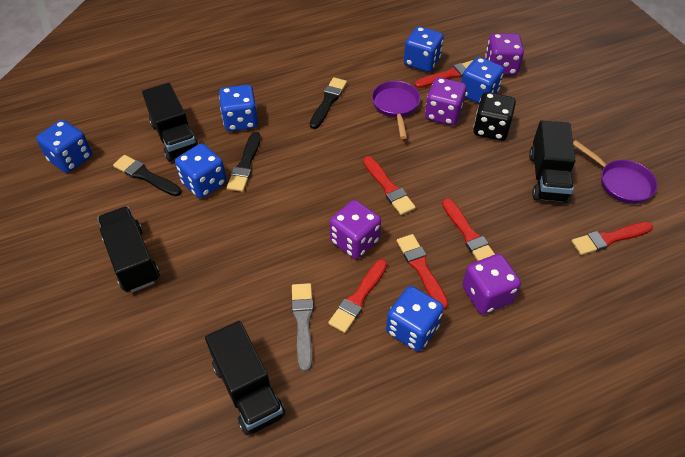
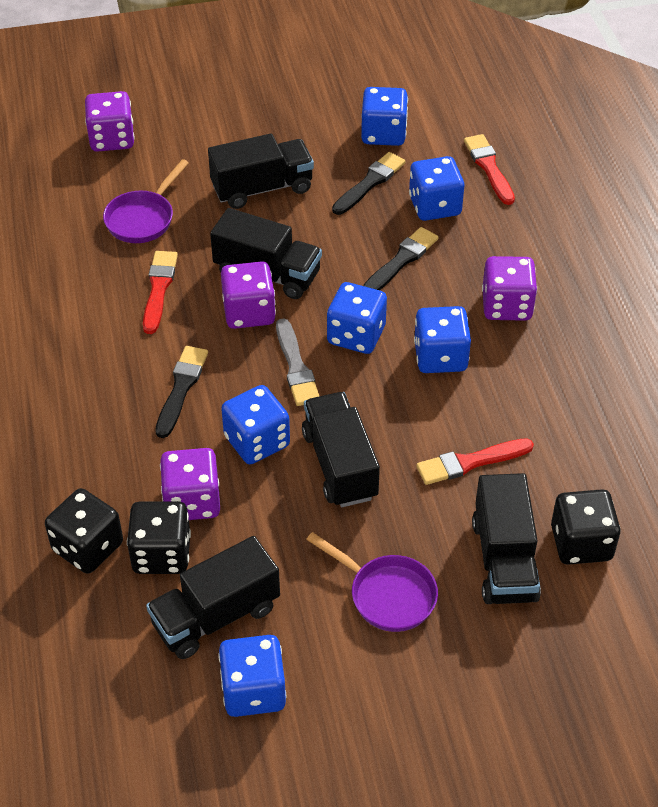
black dice: [473,92,516,141] = 1 -> [45,488,123,574] [127,501,191,574] [551,489,621,565] = 3
black truck: [98,206,160,292] [142,83,199,162] [205,321,285,435] [529,121,576,203] = 4 -> [146,536,280,659] [208,134,314,209] [210,208,322,299] [302,392,380,507] [472,473,541,604] = 5
red brush: [328,259,387,333] [363,156,416,215] [397,234,448,310] [414,60,473,88] [442,198,495,261] [571,222,653,255] = 6 -> [143,251,178,334] [416,438,534,485] [464,134,515,205] = 3

